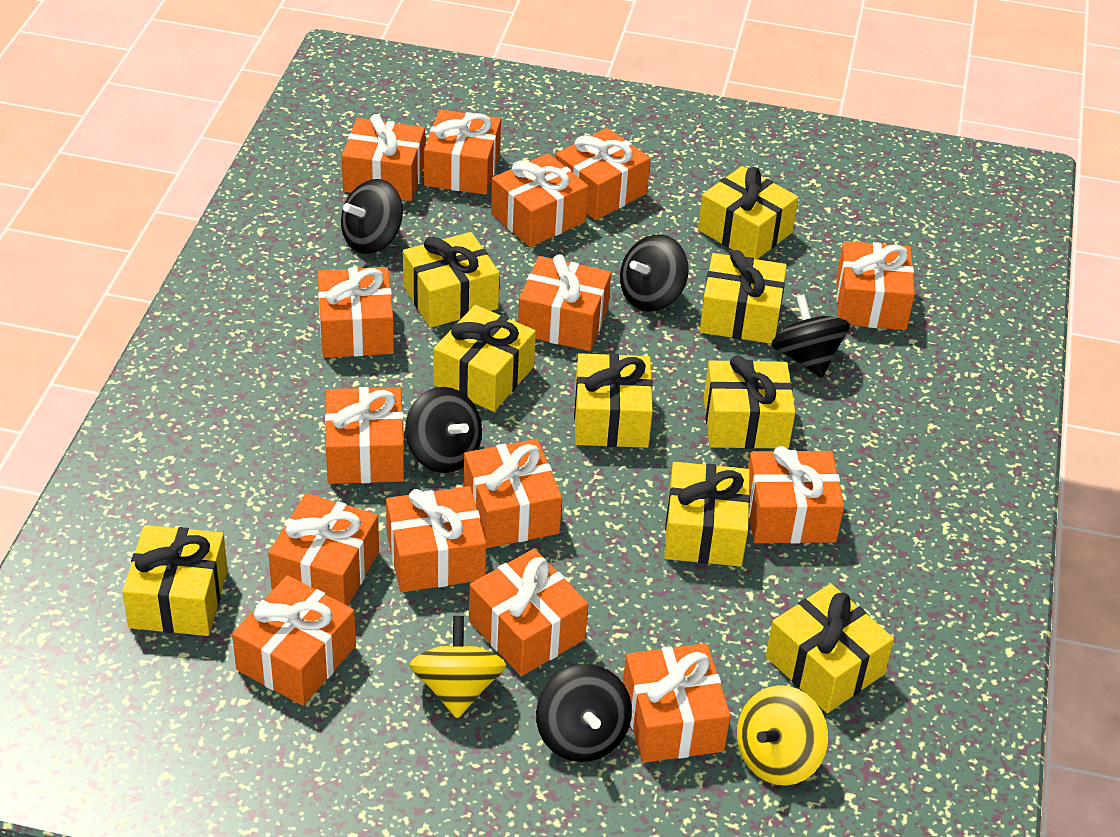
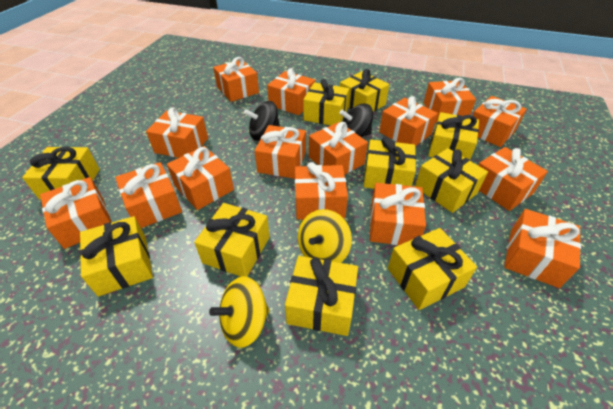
black spinning top: [341,179,403,254] [405,387,482,473] [536,664,632,762] [620,235,689,311] [771,294,850,378] = 5 -> [244,101,280,140] [339,104,373,137] = 2
yellow gift: [122,525,228,636] [403,232,500,328] [433,305,536,412] [574,353,653,448] [664,462,750,567] [698,166,799,259] [699,250,787,344] [704,355,795,449] [766,584,894,713] = 9 -> [22,146,100,200] [79,216,153,297] [194,203,270,277] [285,256,358,336] [303,79,349,125] [340,69,389,112] [364,137,416,189] [388,228,477,310] [415,148,488,213] [428,112,479,160] = 10

